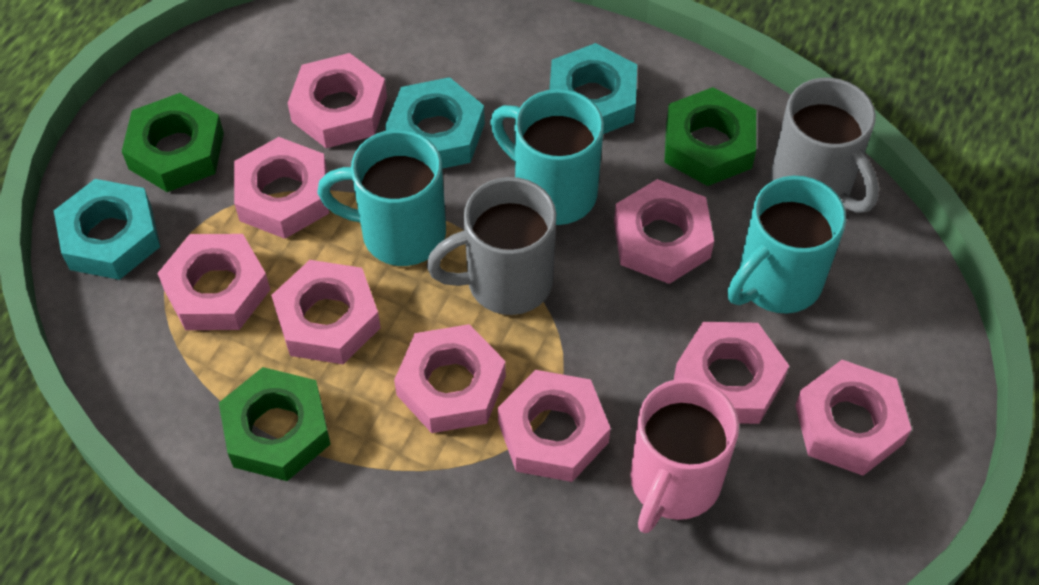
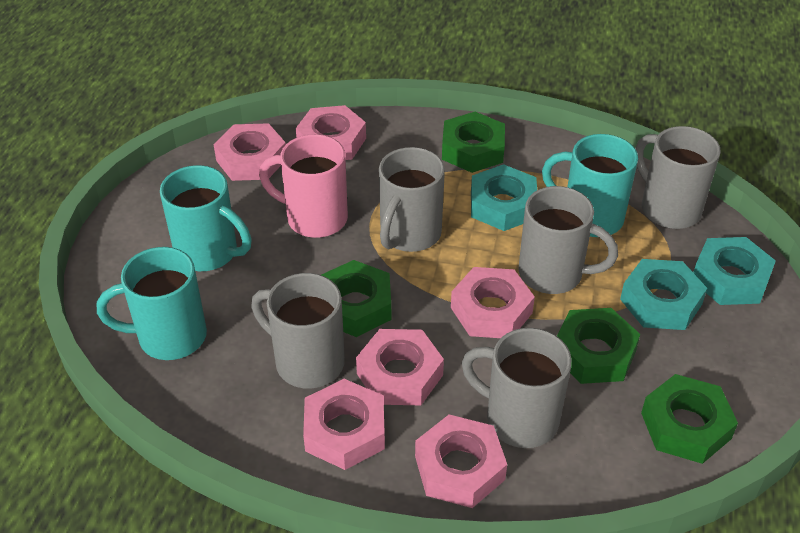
green nut: [122,93,224,192] [219,367,331,481] [664,87,756,186] = 3 -> [322,260,391,337] [442,112,505,173] [557,308,640,384] [641,374,738,464] = 4
grey mug: [427,177,556,315] [770,78,879,213] = 2 -> [251,273,345,388] [379,147,445,252] [462,328,572,448] [518,186,618,294] [635,126,721,229] = 5
pink nut: [157,234,270,330] [234,137,329,239] [271,260,381,364] [288,53,387,148] [394,324,506,433] [498,370,611,482] [614,179,714,284] [674,322,789,424] [795,360,912,476] = 9 -> [213,123,286,181] [296,105,366,160] [303,379,385,470] [356,329,444,405] [415,415,507,508] [451,267,535,338] = 6

